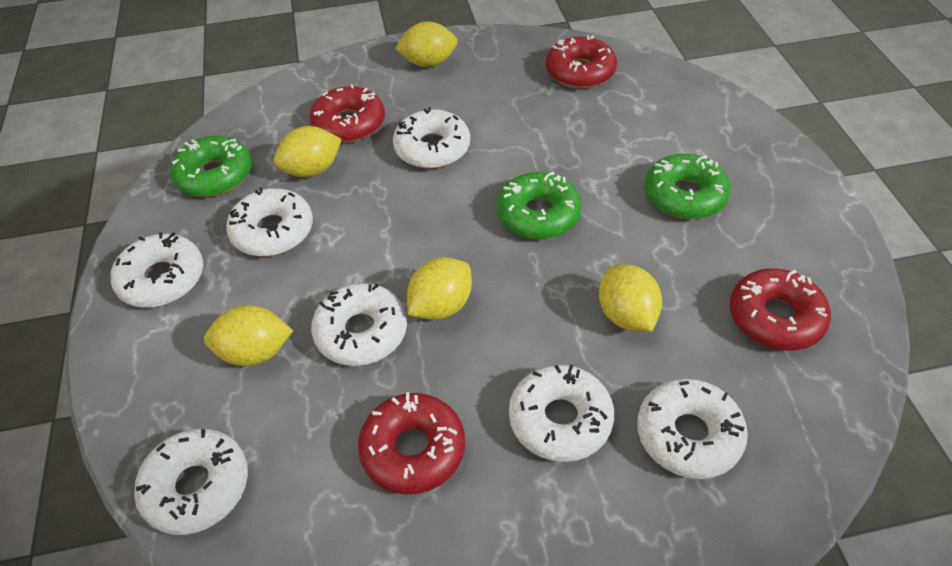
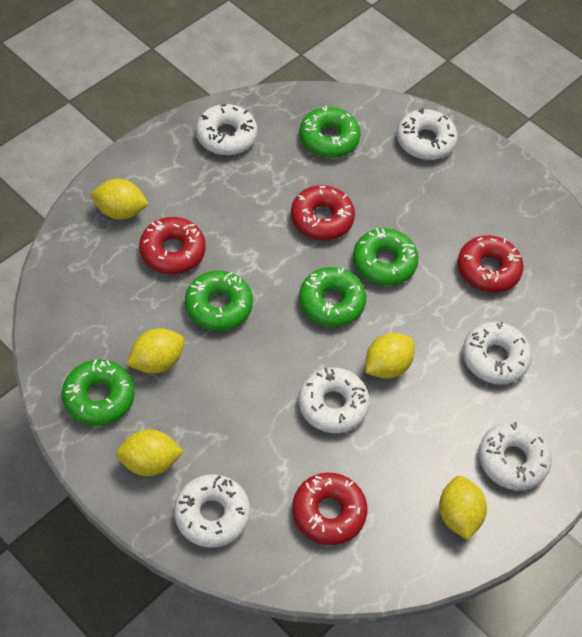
green donut: [170,136,252,197] [497,172,582,239] [645,154,731,219] = 3 -> [62,359,135,426] [185,270,253,331] [299,105,361,158] [299,267,366,327] [353,228,419,286] = 5
white donut: [111,232,204,308] [134,429,248,535] [226,187,313,256] [311,283,407,366] [393,107,470,169] [509,364,614,462] [637,379,748,479] = 7 -> [174,474,250,548] [196,104,257,155] [299,367,370,433] [397,108,458,160] [463,322,532,384] [479,422,552,490] = 6

